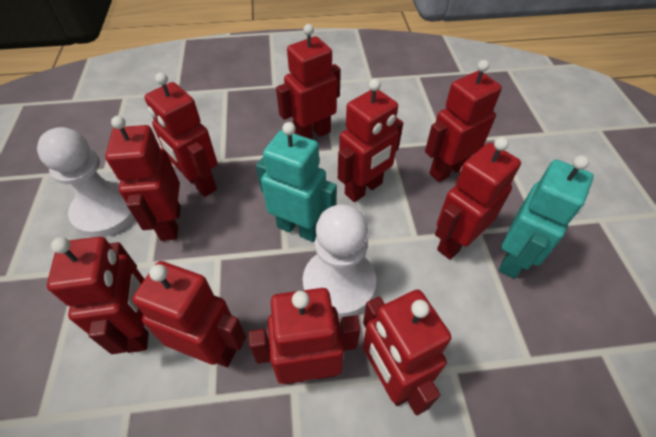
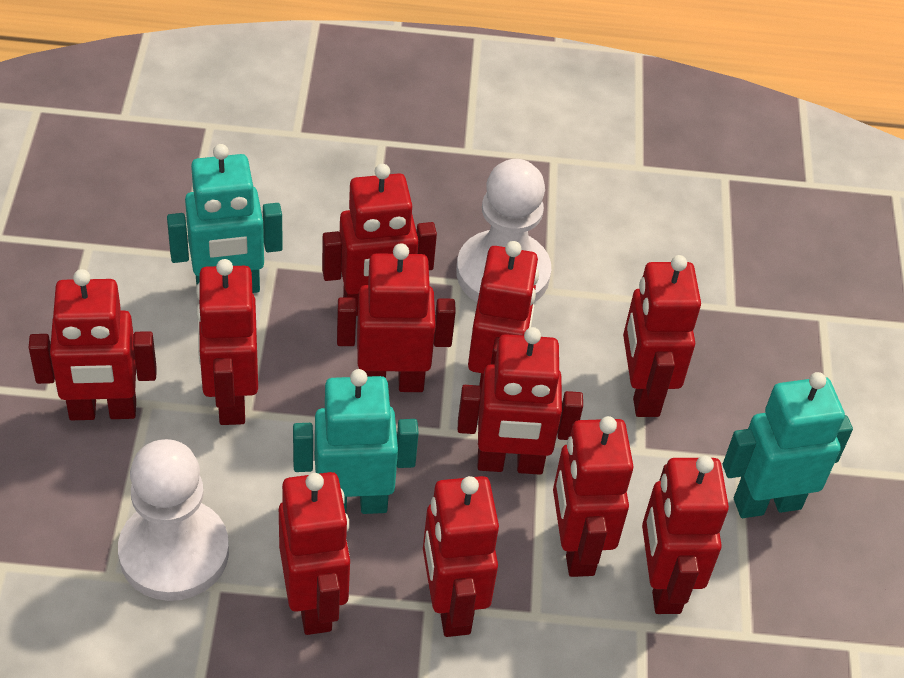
red robot: [47,237,149,354] [105,116,181,241] [132,261,246,367] [144,72,217,197] [248,288,360,384] [276,24,341,140] [338,79,403,202] [363,289,451,415] [425,60,502,182] [435,137,521,260] = 10 -> [29,269,157,420] [196,259,258,425] [279,472,350,635] [322,164,437,316] [337,243,456,392] [423,476,499,637] [458,327,583,475] [468,241,539,390] [553,416,634,577] [623,255,701,417] [642,456,729,614] = 11
turquoise robot: [256,122,337,242] [499,156,594,279] = 2 -> [167,144,283,293] [293,369,419,514] [723,372,853,518] = 3

